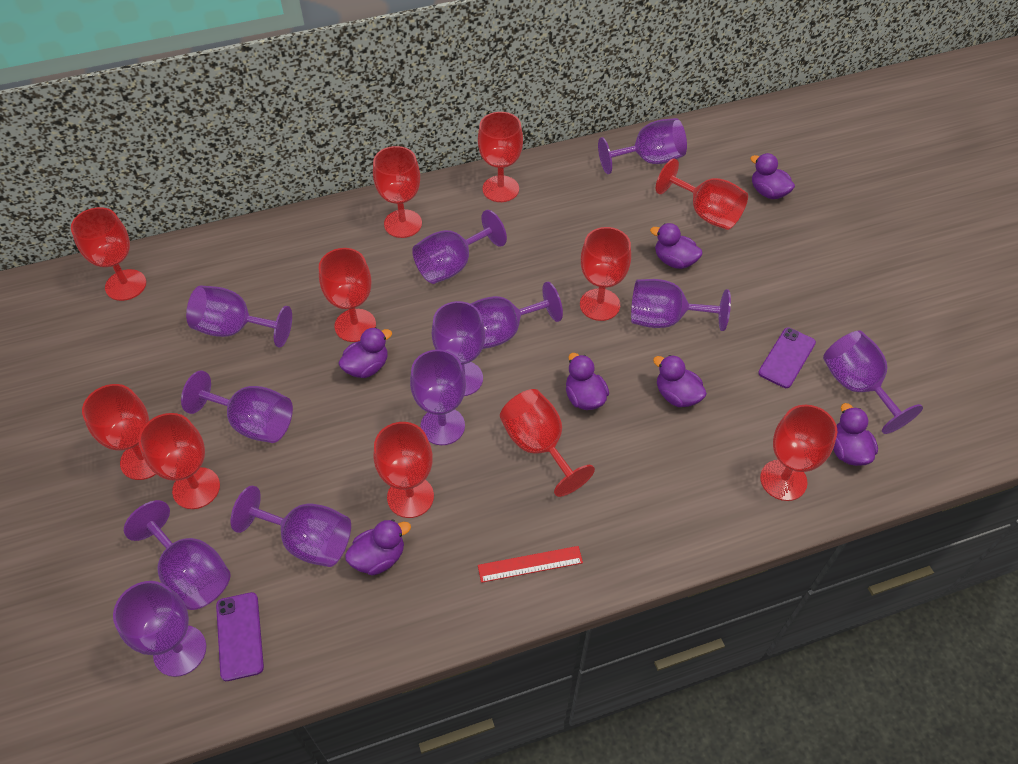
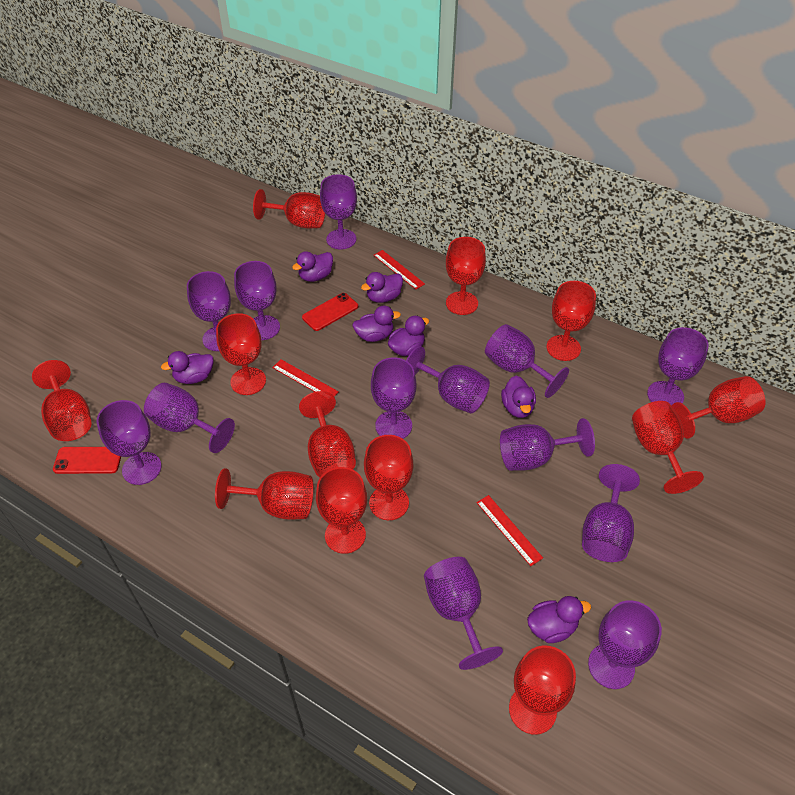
purple goblet: [113,581,206,677] [124,500,231,610] [181,371,293,443] [186,285,292,347] [230,486,351,567] [410,349,466,445] [412,210,507,284] [432,301,485,396] [471,282,563,349] [598,118,687,174] [631,279,731,331] [823,330,923,434] = 12 -> [96,400,162,485] [144,383,235,453] [187,271,231,351] [234,261,280,340] [320,174,357,249] [371,357,416,439] [406,346,490,413] [424,557,503,670] [485,324,569,398] [500,418,595,471] [582,464,640,562] [588,600,662,689] [647,327,709,406] = 13
purple phone: [216,592,264,681] [758,328,816,388] = 2 -> none = 0
red goblet: [71,207,146,301] [82,384,156,480] [138,413,220,509] [319,248,376,342] [373,146,422,238] [373,422,434,518] [478,112,523,202] [500,389,595,497] [580,227,631,321] [656,159,748,230] [760,405,837,501] = 11 -> [32,360,92,441] [215,468,314,520] [216,313,266,395] [253,189,325,228] [299,391,356,477] [316,467,367,554] [364,435,413,520] [446,237,486,315] [509,646,576,735] [547,281,596,361] [632,401,704,494] [672,376,765,438] = 12
red phone: none = 0 -> [53,447,121,474] [302,293,358,331] = 2
red ruler: [478,546,583,583] = 1 -> [272,359,339,397] [373,250,425,289] [477,495,543,566] = 3

